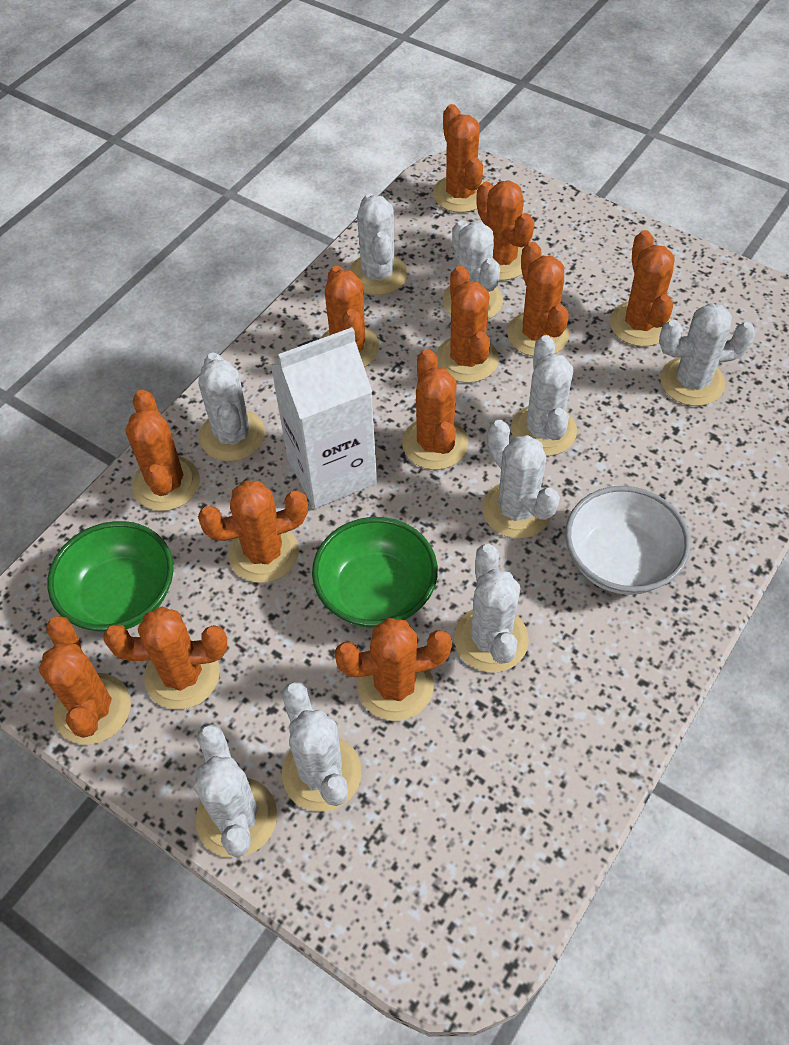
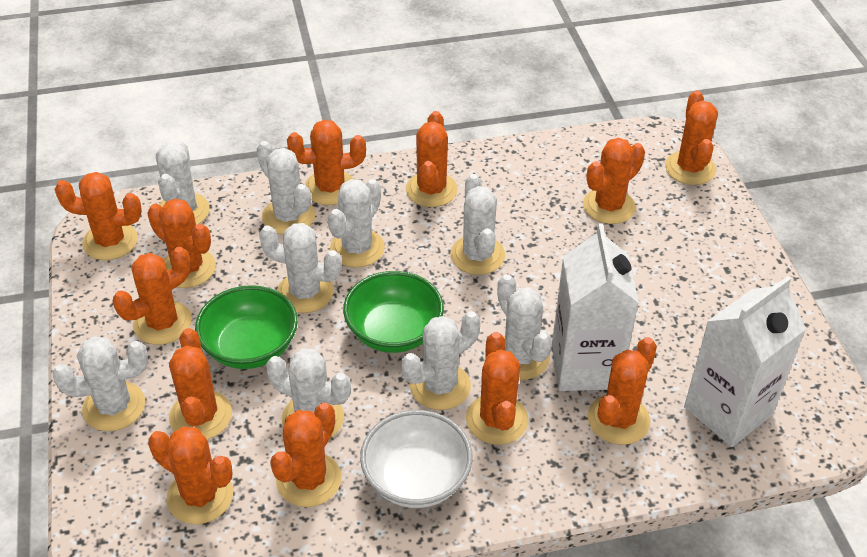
white carton: [271,327,377,509] = 1 -> [552,223,639,391] [684,276,806,447] = 2

